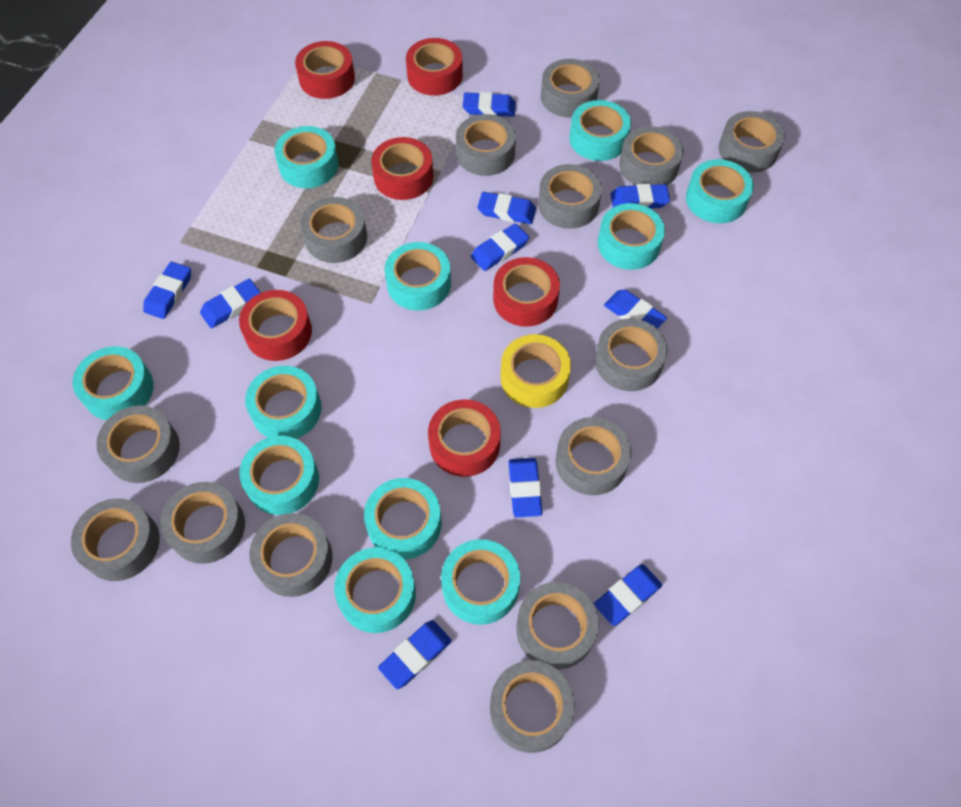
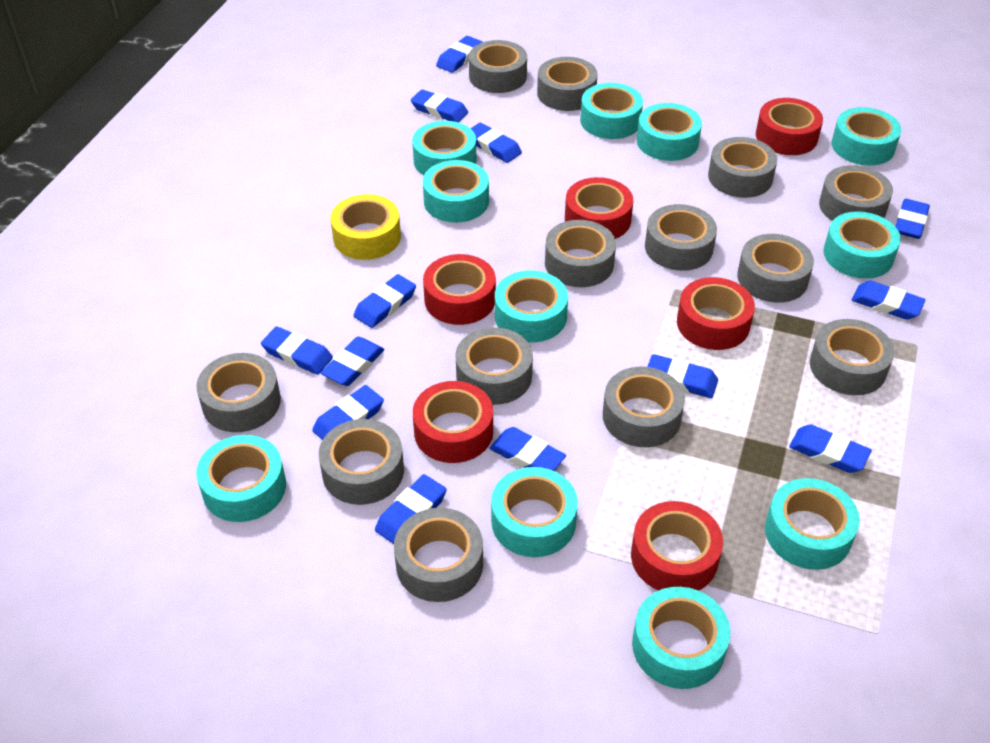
blue eraser: [143,262,191,319] [200,278,261,328] [378,620,452,689] [463,92,516,117] [471,223,529,271] [477,192,536,224] [508,458,543,517] [594,564,662,626] [604,289,667,329] [611,184,670,208] = 10 -> [261,327,333,375] [312,385,384,440] [321,337,385,386] [354,274,416,328] [375,474,447,544] [411,90,468,123] [436,36,483,73] [470,123,522,163] [489,427,566,471] [647,354,718,398] [789,424,872,473] [852,280,926,320] [895,199,930,239] = 13
grey tape: [71,498,160,581] [96,405,180,483] [160,482,245,564] [250,513,332,597] [300,197,367,263] [456,114,516,176] [490,661,575,753] [516,582,599,670] [538,164,602,229] [541,59,600,118] [555,417,631,495] [595,319,668,391] [619,126,683,185] [719,111,785,173] = 14 -> [196,353,281,432] [319,419,404,505] [394,508,483,602] [456,327,533,405] [469,40,527,93] [537,57,598,111] [545,220,616,287] [603,367,685,447] [645,204,717,271] [708,137,777,198] [737,234,814,303] [810,319,894,395] [819,165,893,221] = 13

